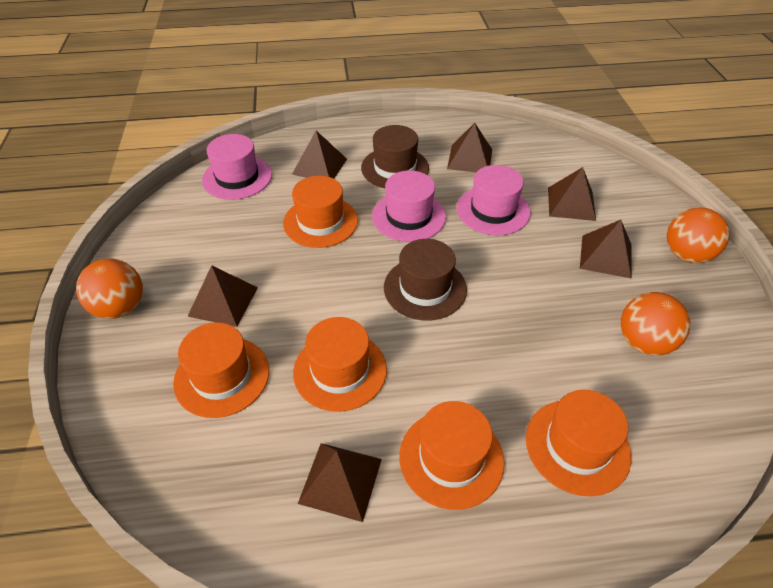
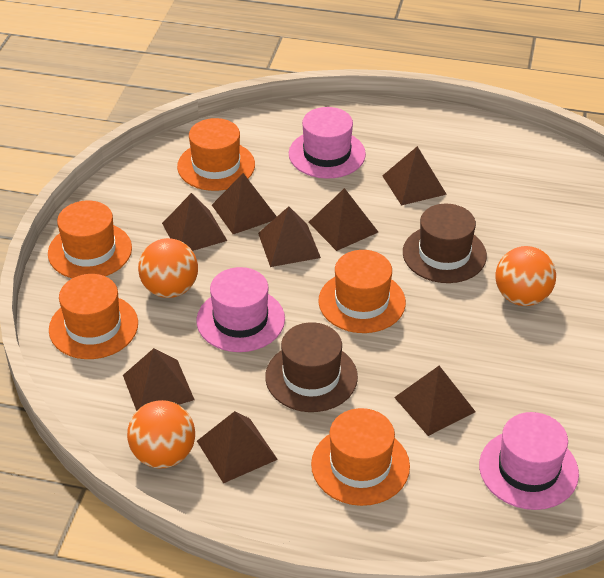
brown pyramid: [187,265,258,327] [292,131,347,179] [298,443,382,522] [447,123,492,172] [548,167,596,221] [580,220,632,278] = 6 -> [123,348,195,411] [162,193,227,251] [197,411,278,483] [212,173,277,234] [258,206,321,267] [308,188,378,251] [382,146,447,206] [394,366,476,436] = 8

